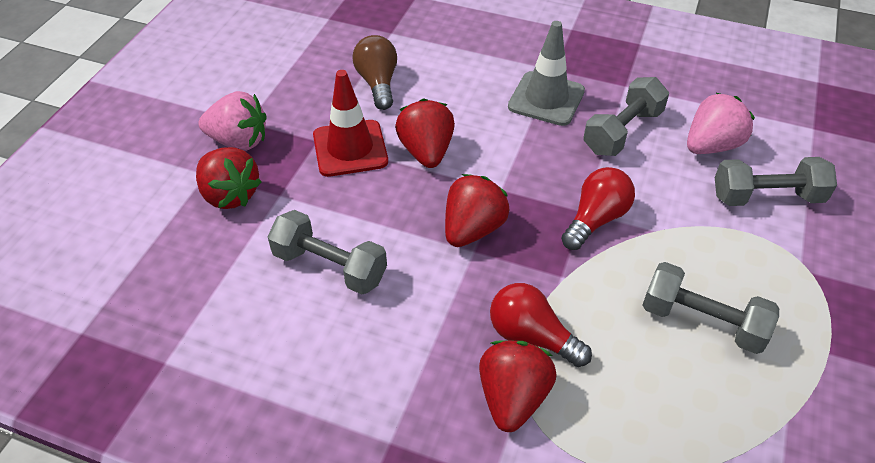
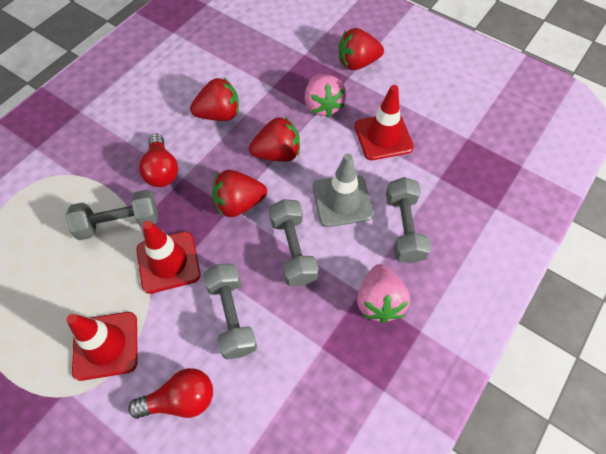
brown light bulb: [352,35,397,110] = 1 -> none = 0
red traffic cone: [313,70,388,177] = 1 -> [67,312,138,381] [137,221,201,294] [354,85,414,160] = 3

